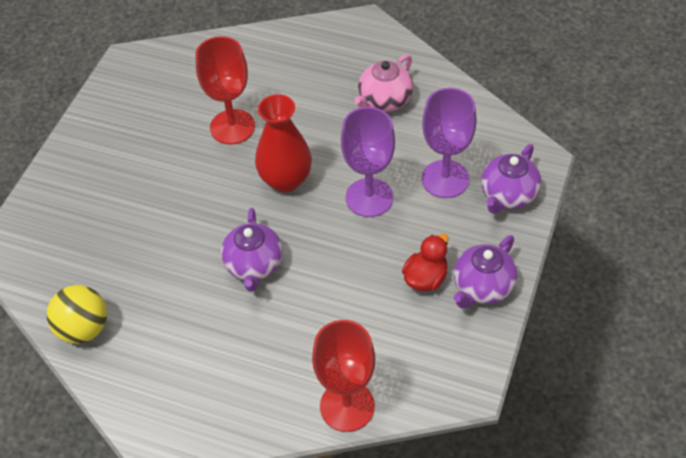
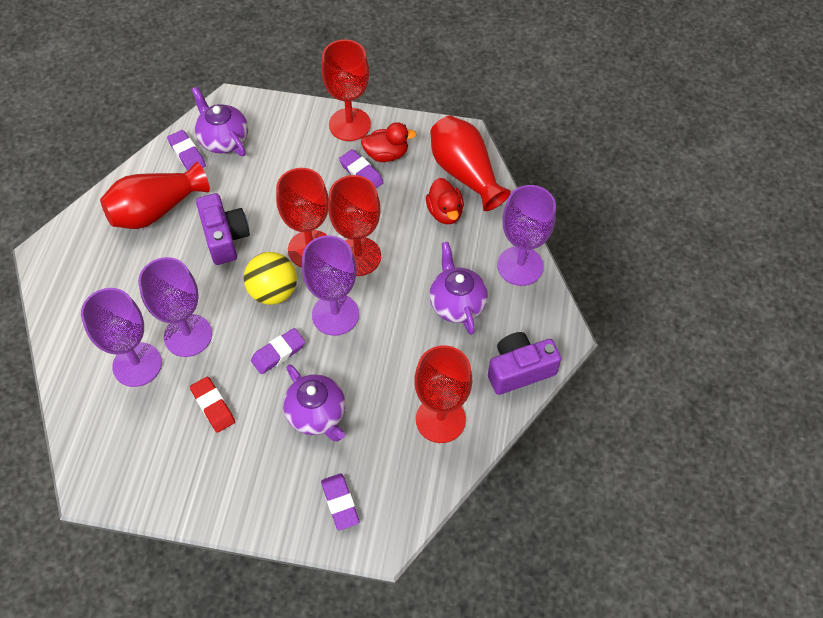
pink teapot: [354,54,413,112] = 1 -> none = 0
purple camera: none = 0 -> [196,193,250,265] [488,332,562,395] = 2
purple eraser: none = 0 -> [167,130,206,171] [251,328,305,374] [321,473,360,530] [339,149,384,188] = 4
purple goblet: [341,107,395,217] [422,88,477,198] = 2 -> [81,288,162,387] [138,257,212,357] [302,235,359,336] [497,185,556,286] = 4
red duck: [402,234,449,291] = 1 -> [361,122,417,162] [426,178,464,224] = 2
red eraser: none = 0 -> [190,376,235,433] = 1
red goblet: [195,36,255,144] [312,320,375,432] = 2 -> [276,168,329,267] [321,39,371,141] [328,175,381,276] [414,345,472,443] = 4
red vase: [255,94,312,192] = 1 -> [100,162,210,229] [430,116,511,211] = 2

